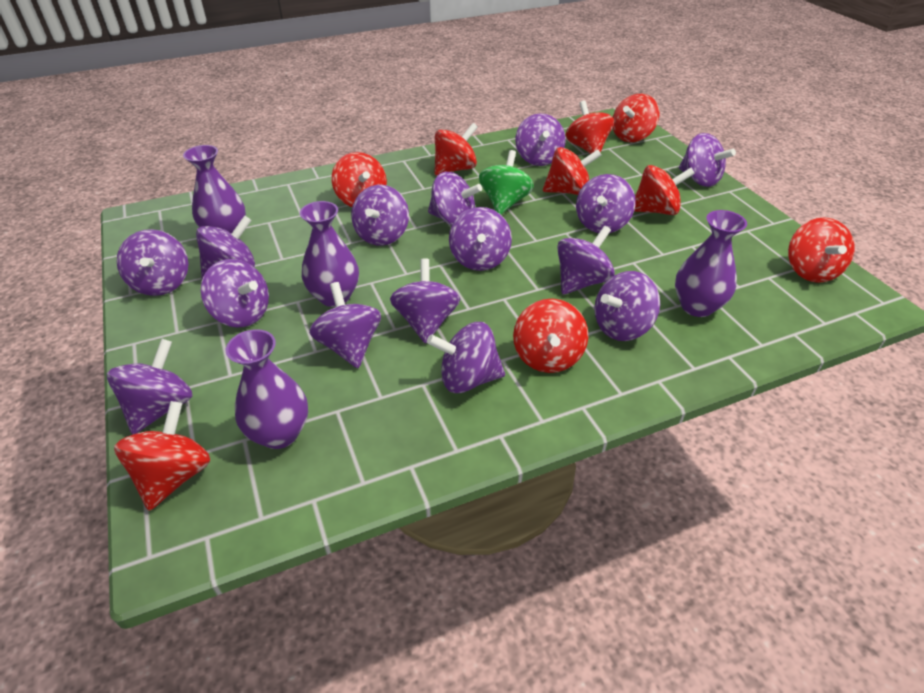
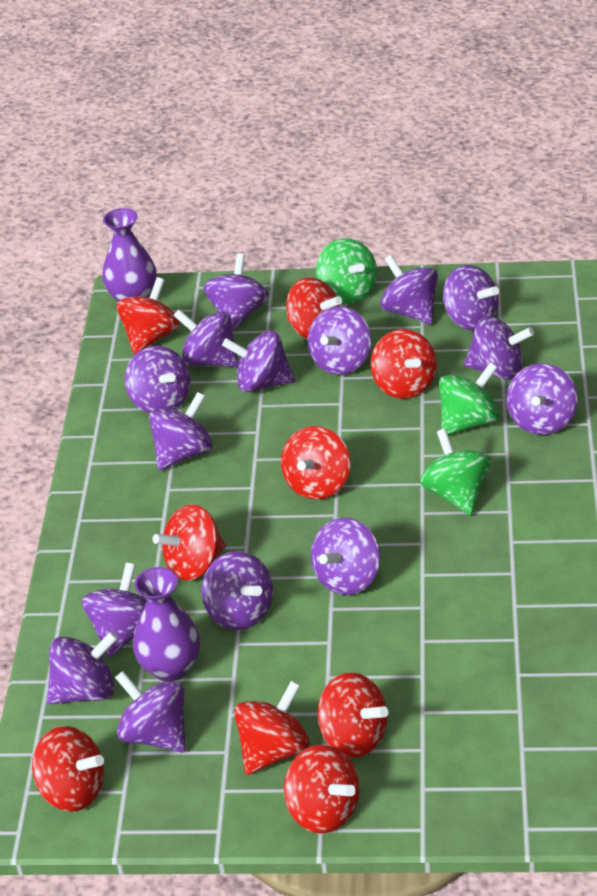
green spinning top: [479,150,534,215] = 1 -> [316,239,377,304] [420,429,491,515] [439,362,499,435] = 3
purple vase: [183,145,246,233] [226,329,308,449] [300,201,359,307] [675,210,747,317] = 4 -> [102,208,157,302] [133,567,200,682] = 2

